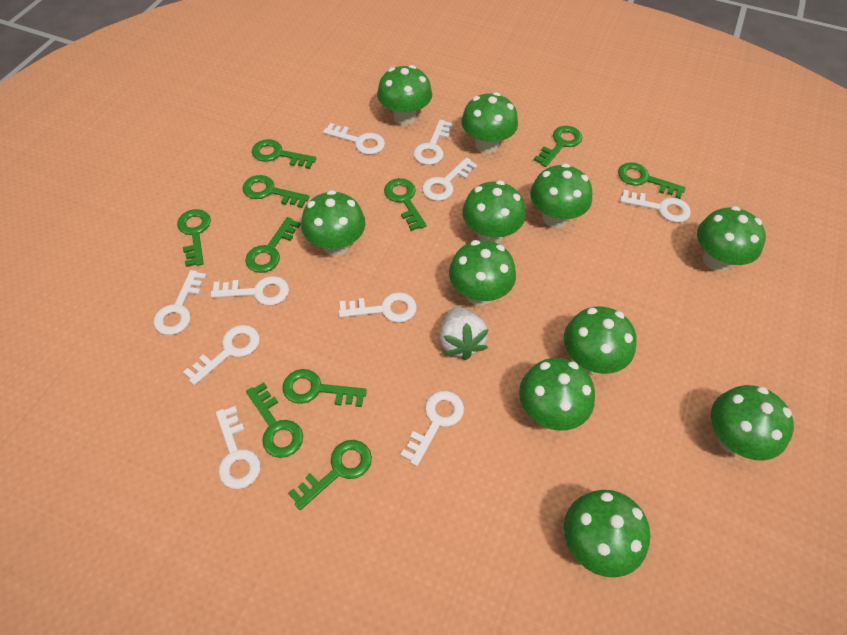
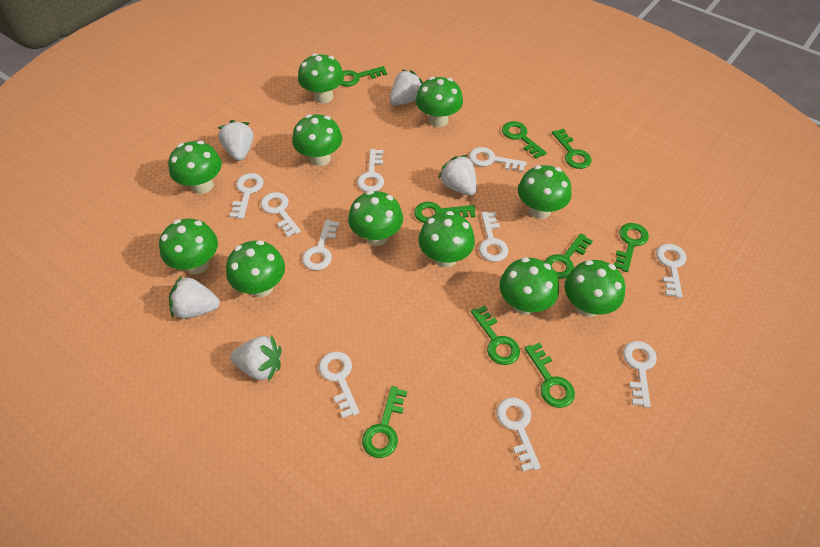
green key: [177,209,211,267] [242,175,309,208] [245,217,301,273] [246,382,303,458] [252,139,316,169] [283,369,367,407] [288,440,372,510] [384,178,427,231] [534,126,582,167] [618,162,686,199] = 10 -> [340,66,387,86] [362,386,407,458] [414,202,476,223] [471,305,520,365] [502,121,547,159] [525,342,575,408] [545,233,593,279] [552,129,592,169] [614,223,649,272] = 9
white strawberry: [440,307,489,360] = 1 -> [169,275,220,319] [218,120,253,161] [230,335,281,382] [390,70,423,105] [438,155,477,196] = 5

